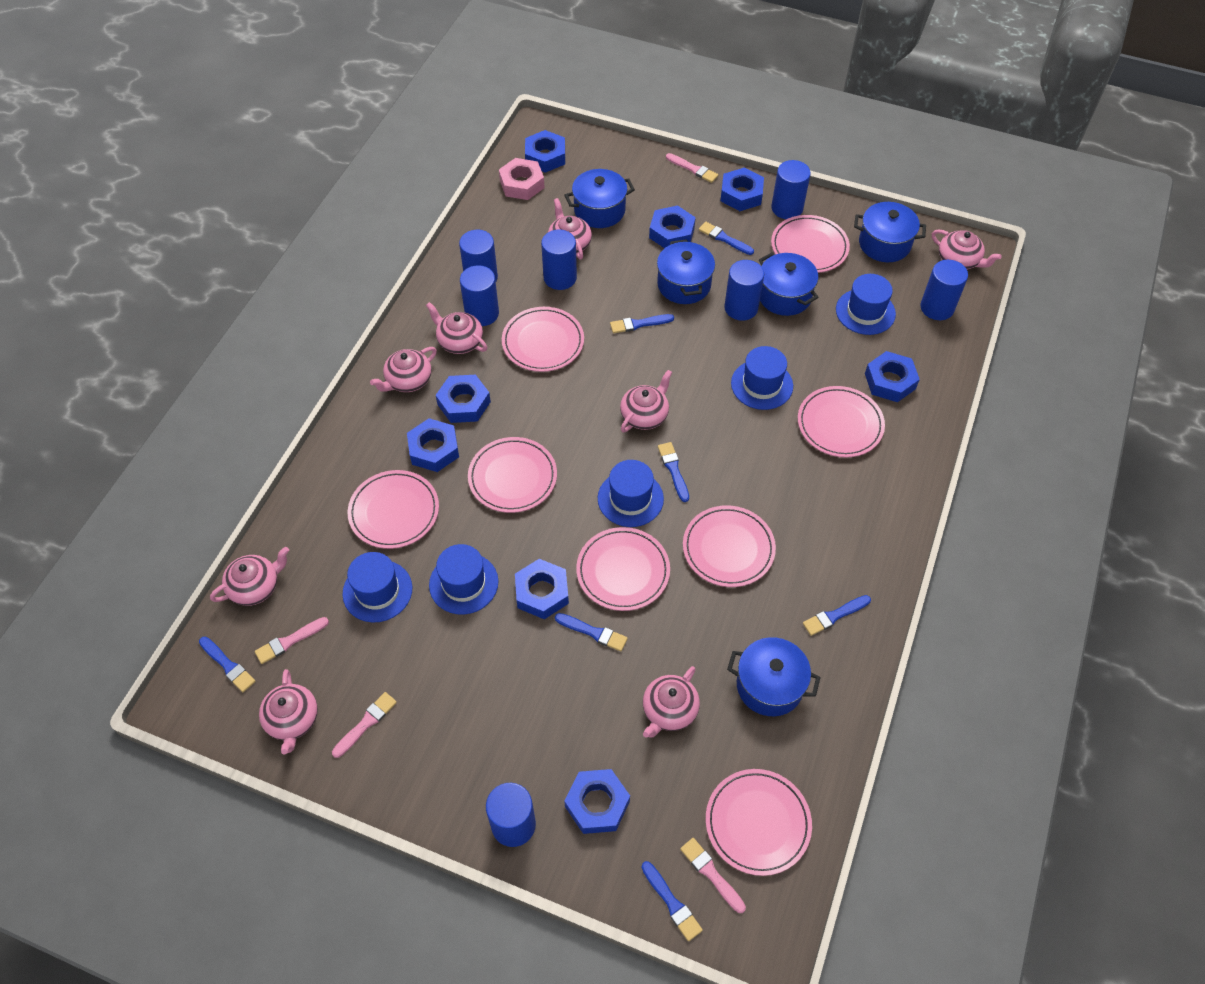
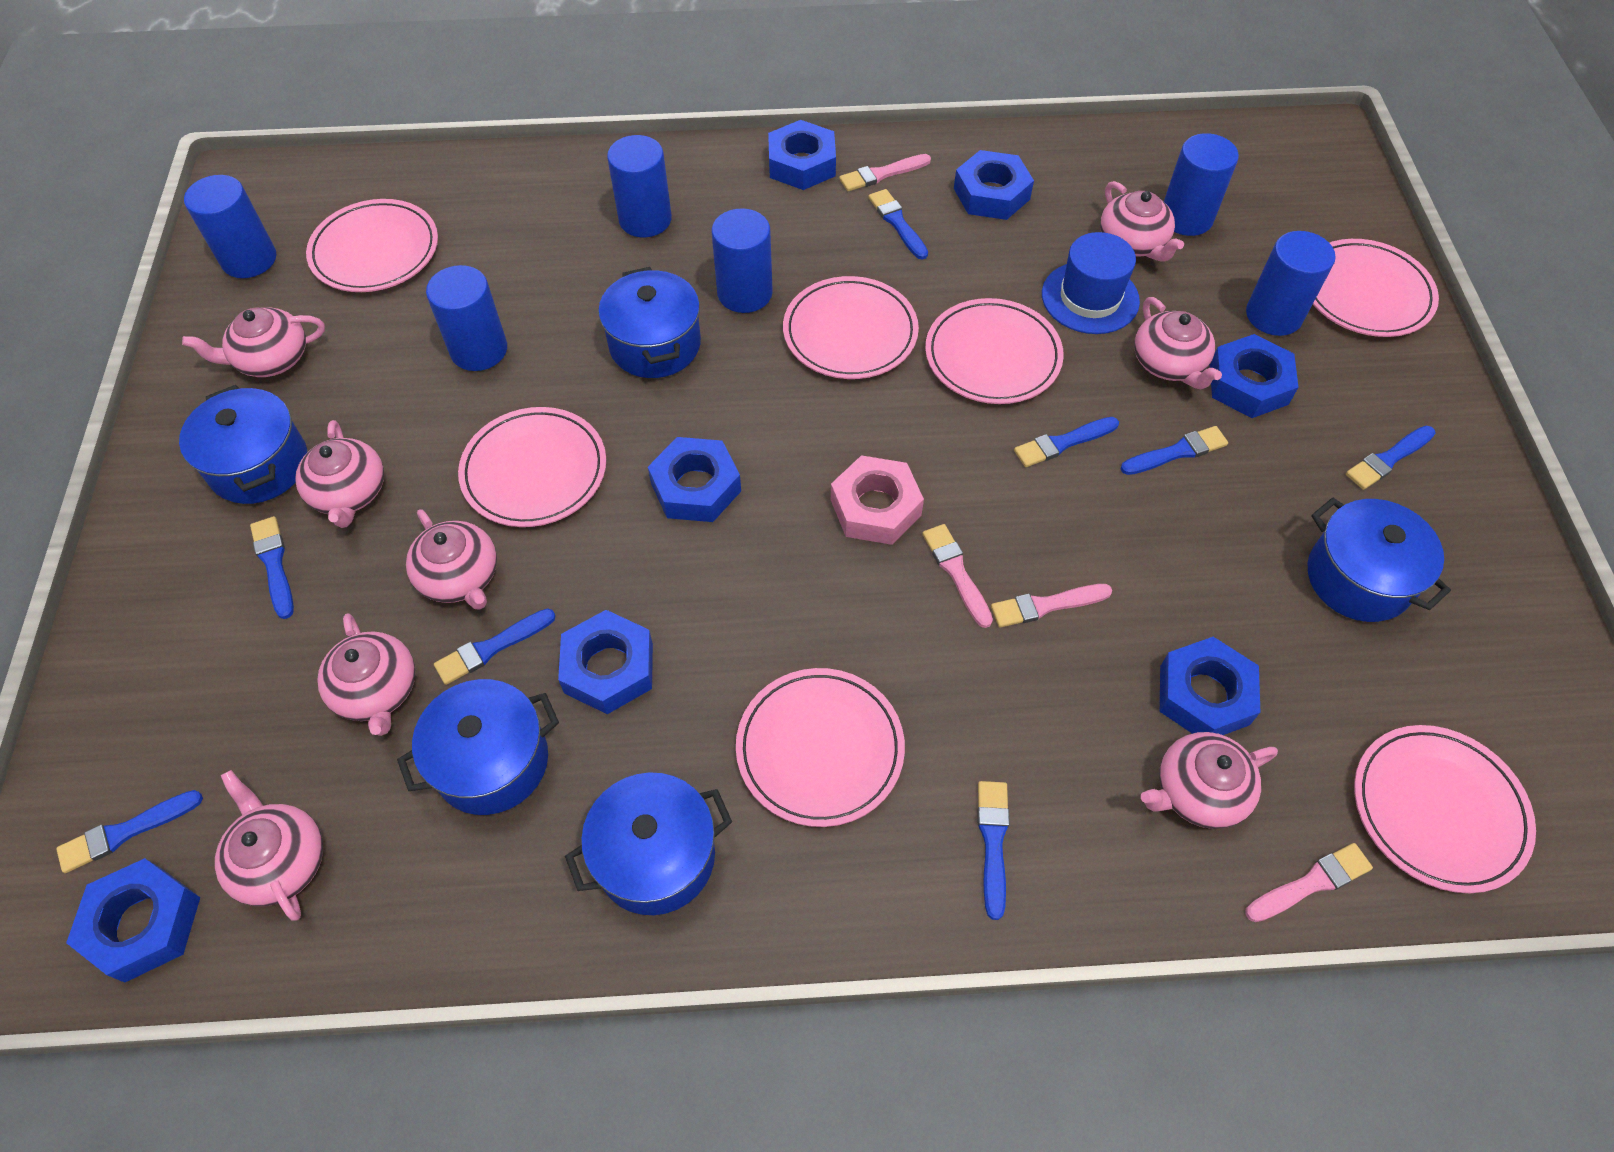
blue brush: [199,637,256,692] [555,613,628,651] [610,314,674,333] [641,861,703,941] [658,442,689,502] [699,222,754,255] [803,595,871,636] = 7 -> [56,790,203,873] [250,516,294,619] [434,608,556,685] [868,189,928,260] [977,781,1010,920] [1014,417,1119,467] [1121,426,1228,475] [1346,426,1436,490] = 8
blue cylinder: [459,230,498,281] [460,265,499,326] [486,783,536,847] [541,230,577,290] [724,260,764,321] [771,160,811,219] [921,260,968,320] = 7 -> [184,175,276,278] [426,265,507,371] [607,135,672,237] [711,208,773,313] [1164,133,1239,236] [1246,231,1336,336] = 6
blue hat: [343,552,412,622] [429,544,498,615] [598,460,664,527] [731,346,793,410] [836,274,896,335] = 5 -> [1042,232,1140,334] = 1
blue nut: [407,418,459,472] [436,375,491,423] [515,559,569,619] [525,130,565,173] [564,769,630,834] [649,205,696,249] [720,167,764,211] [865,351,920,402] = 8 -> [66,858,200,982] [558,610,653,714] [648,437,741,522] [768,120,836,190] [954,150,1034,220] [1160,637,1260,735] [1210,334,1298,418] = 7
pink plate: [348,470,439,549] [468,437,557,513] [502,307,584,372] [576,527,670,611] [683,505,776,587] [706,769,812,876] [771,215,850,273] [798,386,885,458] = 8 -> [306,199,438,292] [458,407,606,527] [736,668,905,827] [783,276,919,379] [925,298,1064,404] [1313,239,1439,337] [1354,725,1536,893] = 7

